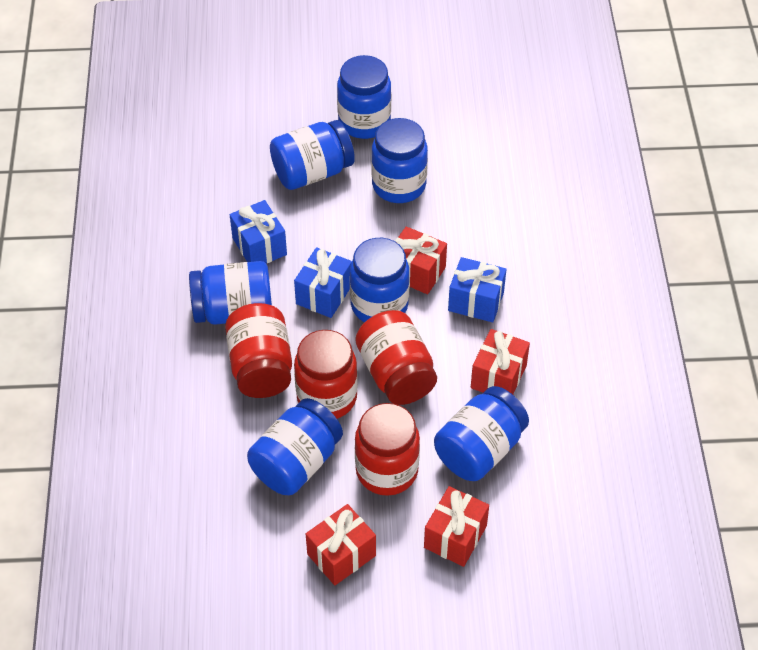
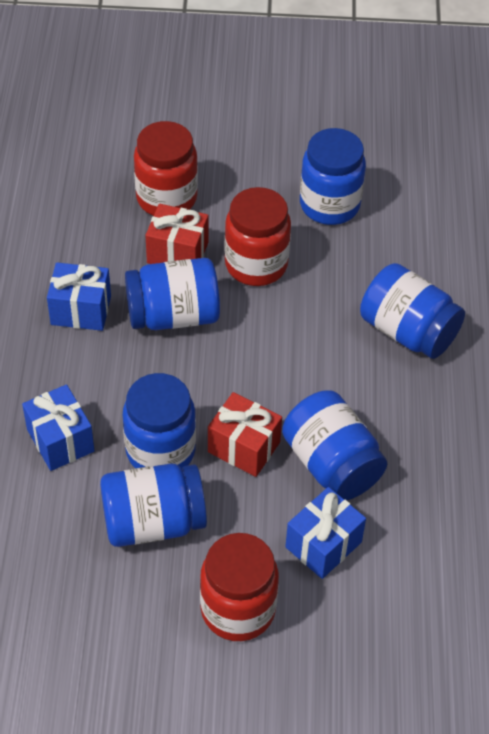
blue jar: [189,261,272,325] [247,398,343,495] [270,120,355,190] [337,55,391,139] [350,238,410,322] [371,118,428,203] [434,386,529,481] = 7 -> [100,464,207,547] [123,373,196,469] [125,258,220,330] [282,390,387,500] [300,128,366,225] [360,263,465,359] = 6
red gift: [306,504,376,585] [395,226,447,294] [424,486,489,567] [471,329,530,394] = 4 -> [145,204,208,264] [208,392,282,477] = 2
red jar: [225,303,292,398] [294,330,358,419] [355,403,420,496] [356,310,437,405] = 4 -> [134,121,198,216] [200,533,279,641] [224,187,291,286] = 3

